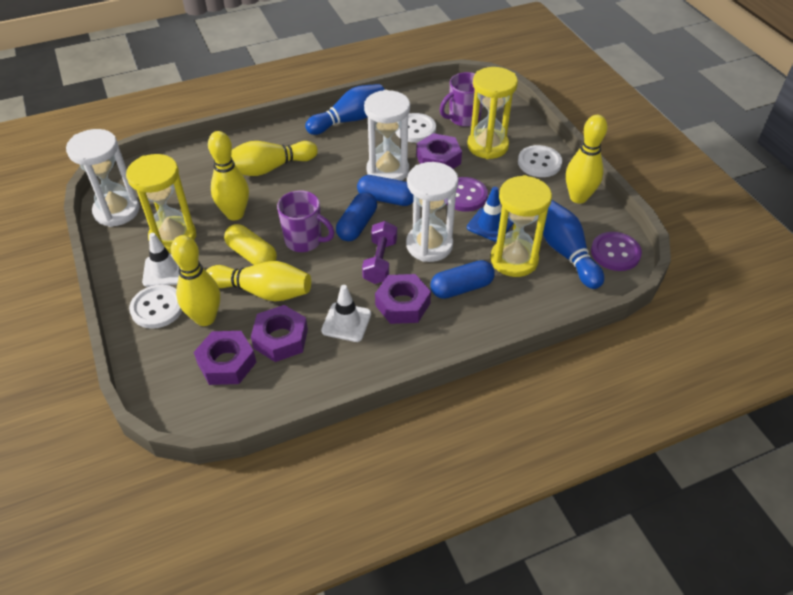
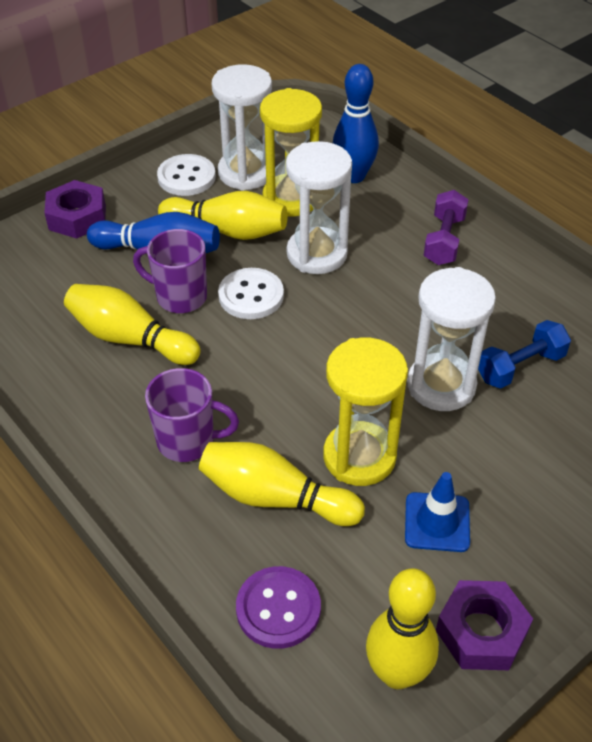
blue capsule: [336,192,377,241] [357,175,414,206] [430,260,495,299] = 3 -> none = 0
blue dumbbell: none = 0 -> [478,320,571,389] = 1
purple button: [446,177,488,212] [591,232,642,271] = 2 -> [236,566,321,649] = 1
purple nut: [194,331,256,385] [251,305,308,362] [375,274,431,324] [416,133,462,169] = 4 -> [44,180,106,239] [436,580,533,670] = 2
white button: [129,285,182,329] [395,113,436,143] [518,145,562,177] = 3 -> [157,154,216,196] [218,268,284,319] = 2
white traffic cone: [142,233,179,287] [321,285,371,342] = 2 -> none = 0
yellow bowling pin: [171,235,220,326] [206,261,311,301] [208,131,249,221] [231,141,318,176] [566,115,607,204] = 5 -> [64,284,201,365] [158,191,288,240] [199,442,365,526] [366,568,439,689] = 4
yellow capsule: [224,224,277,265] = 1 -> none = 0
yellow hourglass: [126,154,196,253] [467,67,518,159] [491,175,552,277] = 3 -> [260,88,322,217] [323,338,408,486] = 2

